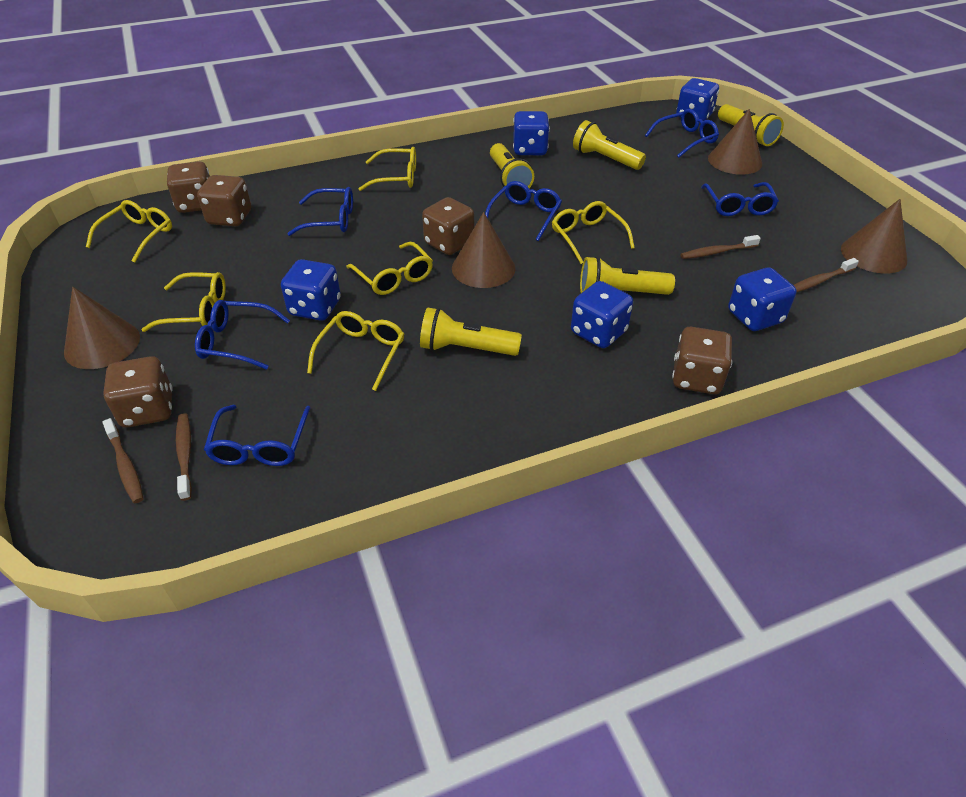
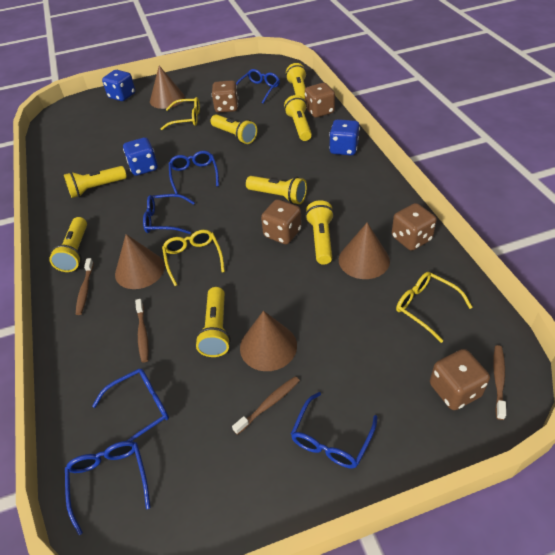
blue dice: [281,259,341,321] [513,111,550,155] [571,281,633,348] [676,78,719,123] [728,268,797,331] = 5 -> [102,70,135,101] [123,137,158,176] [329,119,360,156] = 3
yellow flashlight: [420,307,522,356] [490,143,534,188] [573,120,646,170] [580,256,675,295] [718,104,784,146] = 5 -> [49,217,87,272] [64,166,127,198] [195,287,231,357] [210,114,257,144] [246,176,307,204] [284,95,312,141] [286,63,307,100] [305,200,334,265] = 8
yellow glasses: [86,200,172,263] [141,272,226,332] [307,311,404,391] [346,242,433,295] [359,147,416,191] [552,201,635,264] = 6 -> [161,97,200,130] [162,230,225,286] [396,272,473,343] = 3

